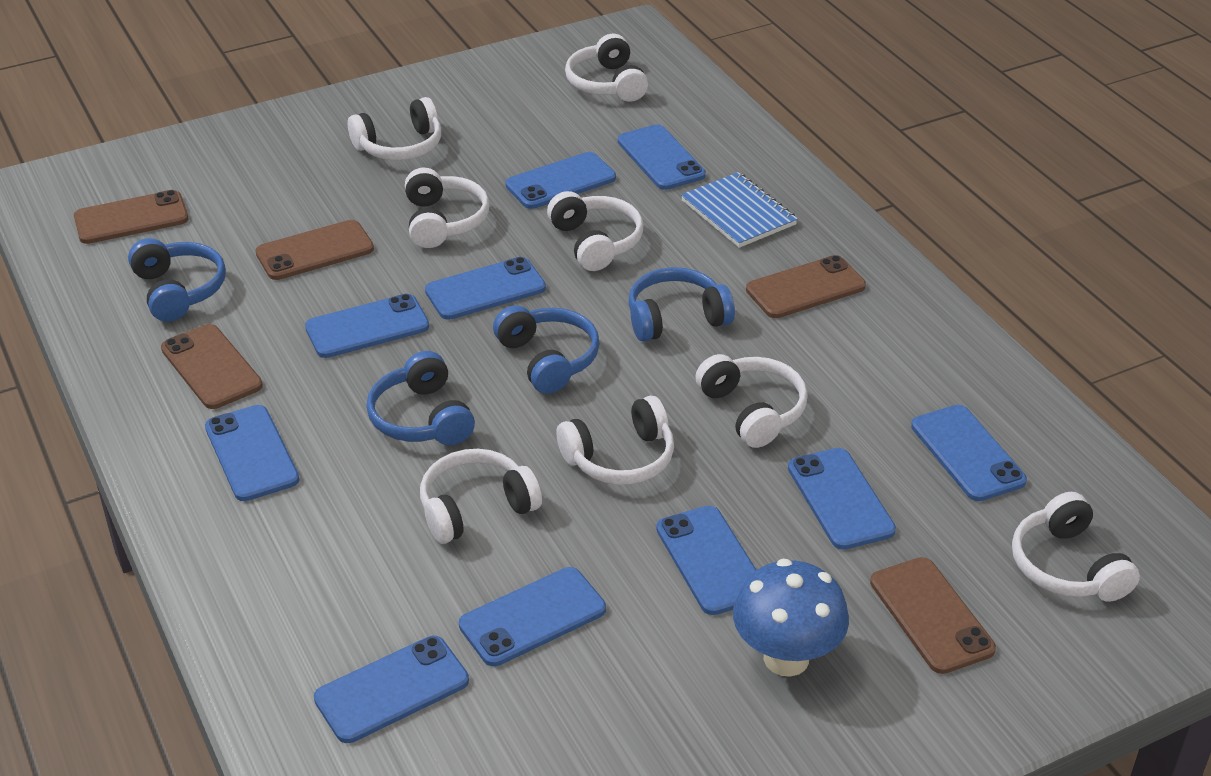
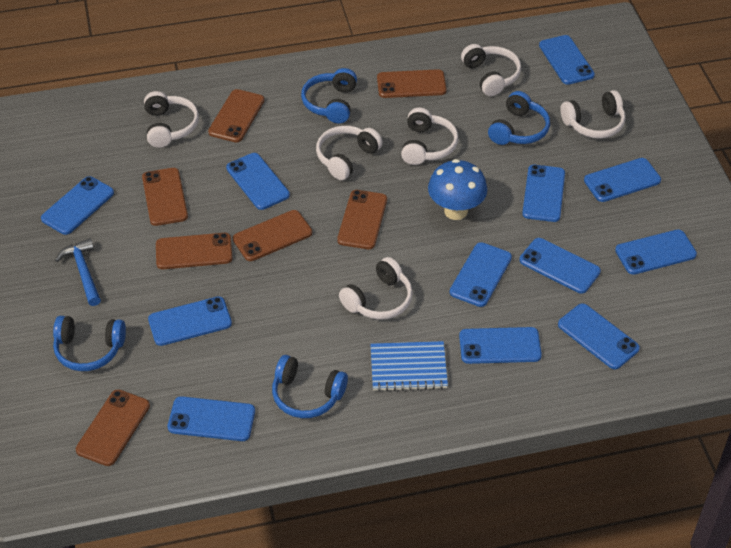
blue hammer: none = 0 -> [55,238,101,306] = 1
blue phone: [205,405,299,501] [305,294,429,358] [314,636,469,743] [425,257,546,320] [459,567,606,666] [505,152,616,209] [618,124,706,190] [656,506,756,615] [788,448,896,550] [911,405,1027,501] = 10 -> [41,176,114,235] [148,296,232,346] [168,396,255,441] [226,153,290,210] [450,242,512,307] [459,327,542,364] [519,238,601,293] [522,165,565,222] [539,35,595,85] [558,303,640,369] [584,158,661,202] [615,229,697,275] = 12
brown phone: [74,190,188,244] [161,324,263,409] [256,220,374,280] [746,255,866,318] [870,557,996,674] = 5 -> [76,389,150,466] [142,168,188,226] [156,233,233,269] [208,89,265,142] [233,210,312,261] [337,190,387,249] [377,69,447,98] = 7
white headphones: [348,97,441,161] [405,168,489,248] [420,449,542,544] [547,191,643,271] [557,396,674,485] [565,34,648,102] [695,354,808,448] [1012,492,1140,602] = 8 -> [144,91,199,148] [316,126,383,180] [339,257,413,320] [401,108,458,165] [461,44,521,96] [560,90,626,139] = 6

